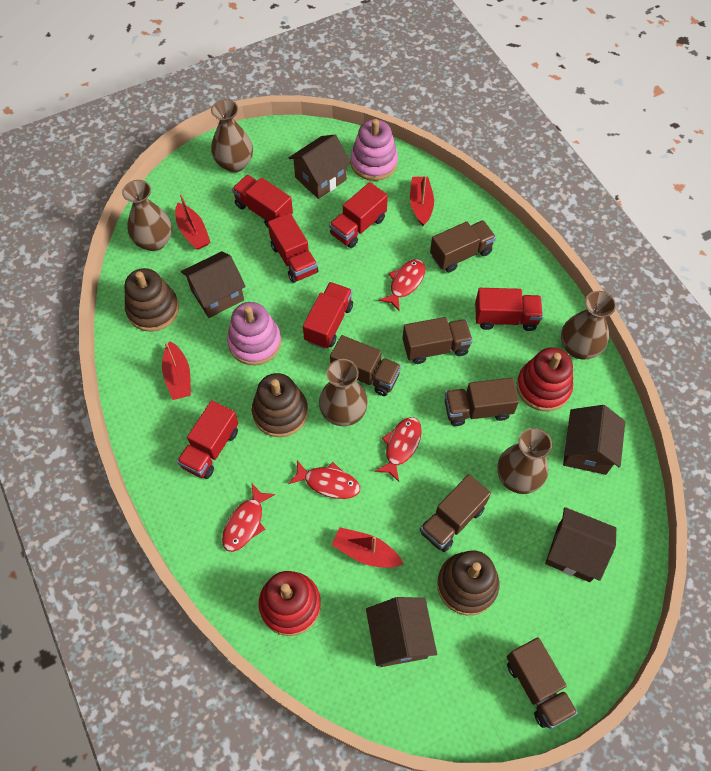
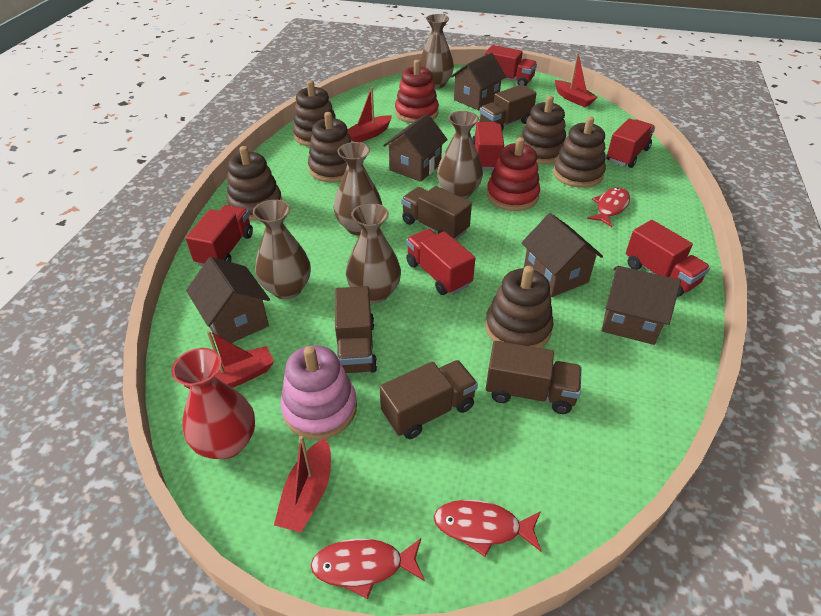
brown stacking toy: [125,268,179,332] [252,373,308,437] [437,550,499,615] = 3 -> [227,146,282,221] [293,80,336,147] [308,112,351,182] [485,266,553,348] [520,96,566,164] [553,116,606,188] = 6
brown truck: [330,335,401,396] [403,317,473,364] [420,474,491,552] [430,220,496,273] [445,378,519,426] [507,637,578,729] = 6 -> [335,286,377,374] [380,360,478,439] [401,186,472,240] [479,84,537,131] [486,341,582,414] = 5
pink stacking toy: [227,302,281,365] [351,119,398,181] = 2 -> [280,345,357,440] = 1
red fish: [222,484,275,552] [288,460,360,499] [375,417,422,482] [379,259,425,311] = 4 -> [311,538,425,599] [434,500,541,557] [587,187,630,227] = 3
red vase: none = 0 -> [172,348,255,459] = 1

